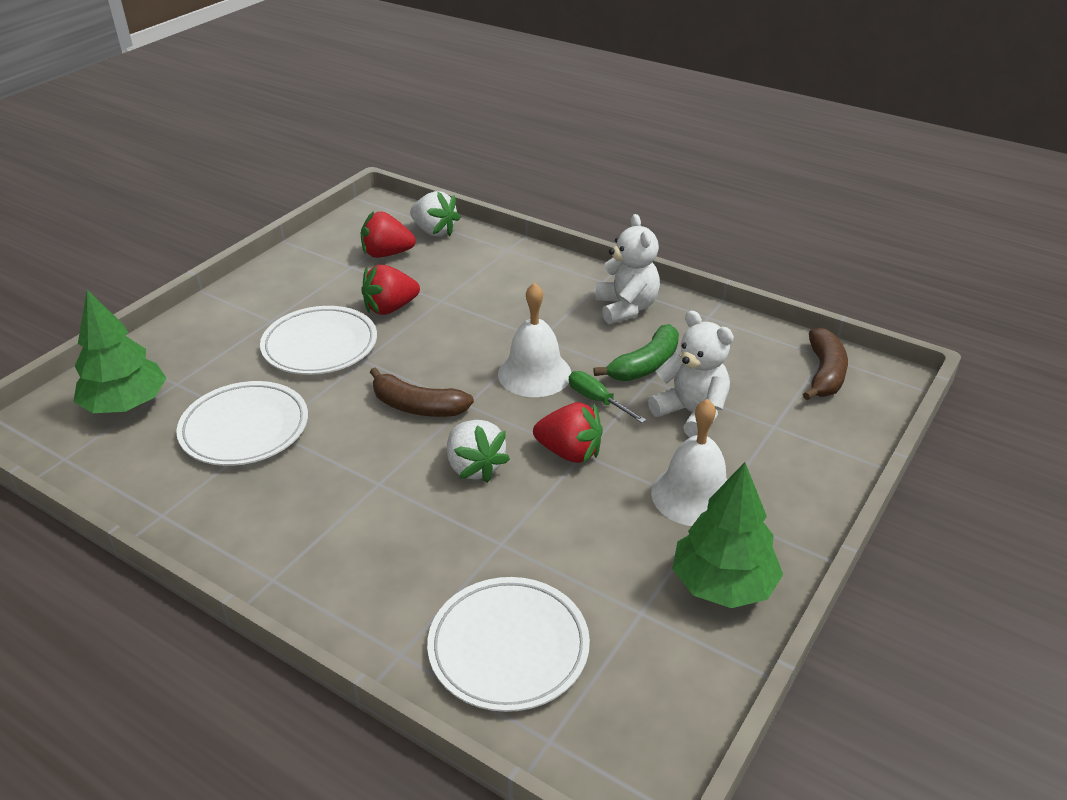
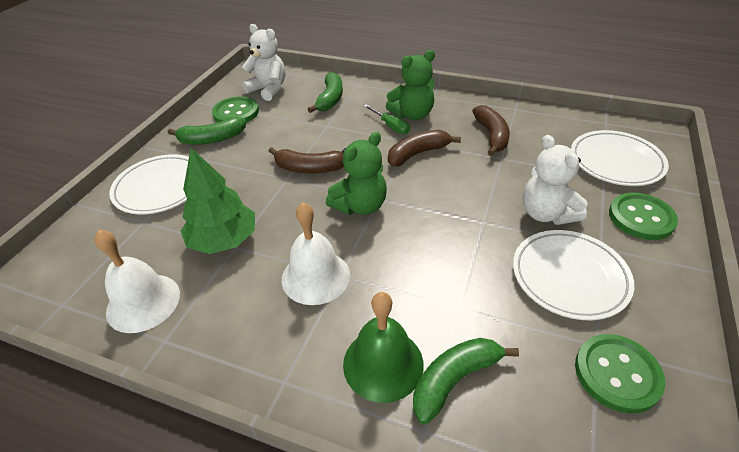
brown banana: [370,367,474,417] [803,328,848,400] = 2 -> [269,147,344,173] [388,130,461,166] [472,105,510,156] = 3
green banana: [593,324,679,381] = 1 -> [168,117,246,144] [308,72,343,113] [413,338,519,424] = 3
green bell: none = 0 -> [343,292,424,403] = 1
green button: none = 0 -> [212,96,259,123] [575,334,665,414] [609,193,678,240] = 3
green teddy bear: none = 0 -> [326,132,387,215] [386,50,435,120] = 2
green tree: [73,290,167,413] [672,462,783,608] = 2 -> [181,148,255,254] = 1
red strawberry: [361,211,416,258] [362,265,420,315] [533,402,603,463] = 3 -> none = 0
white strawberry: [410,191,461,237] [447,420,510,483] = 2 -> none = 0

